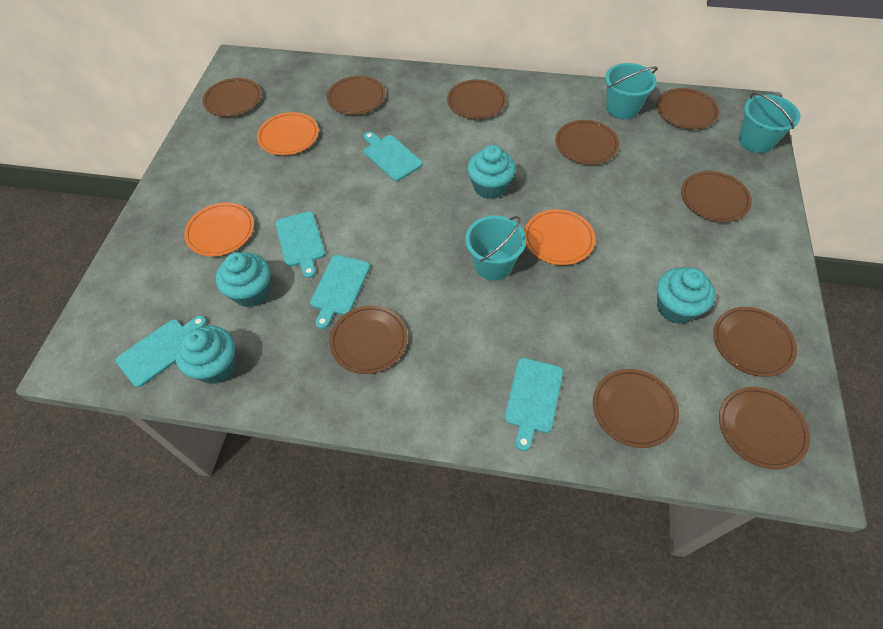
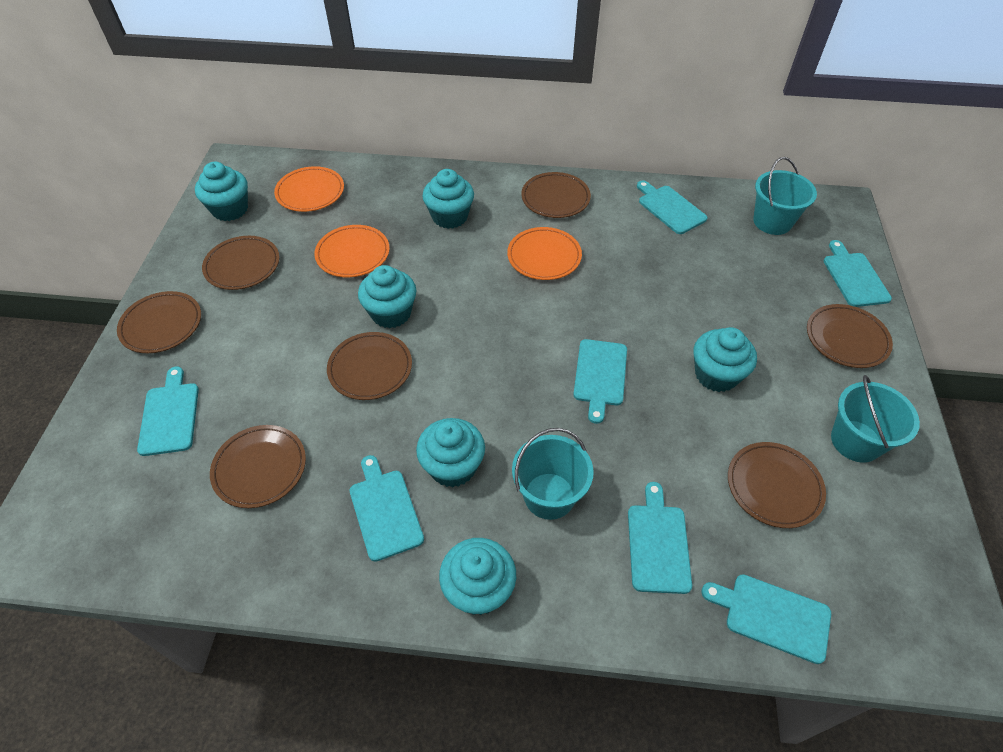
brown plate: [202,78,262,117] [327,76,385,115] [329,305,408,374] [447,79,507,119] [555,120,619,164] [593,369,679,448] [656,88,719,129] [681,171,752,222] [713,307,797,377] [719,387,810,469] = 10 -> [117,291,201,353] [202,236,279,290] [210,425,306,508] [327,332,412,400] [521,172,591,218] [728,442,826,528] [807,304,893,368] = 7
turquoise cupcake: [175,326,236,384] [216,252,271,307] [467,145,516,199] [657,267,715,324] = 4 -> [195,162,248,221] [358,265,416,328] [416,418,485,487] [422,169,474,229] [439,538,516,615] [694,327,757,392] = 6
turquoise cutting board: [116,316,207,387] [275,211,325,278] [310,255,370,329] [364,132,423,181] [504,358,563,451] = 5 -> [137,367,199,456] [350,455,424,562] [573,339,627,424] [628,482,692,594] [637,180,708,234] [702,574,831,664] [824,240,892,307] = 7

